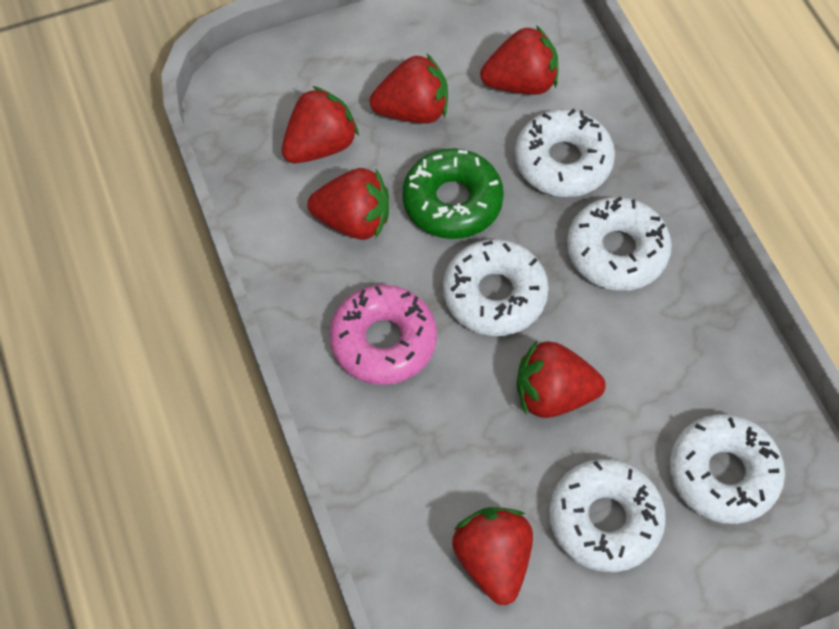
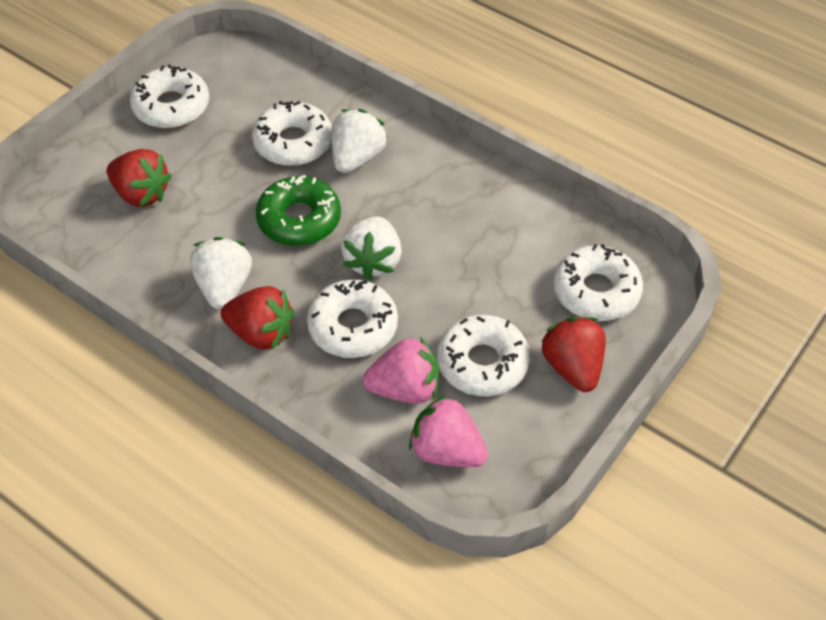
pink donut: [329,285,437,385] = 1 -> none = 0
pink strawberry: none = 0 -> [363,337,439,404] [409,395,488,467] = 2
red strawberry: [282,86,359,163] [307,168,389,240] [370,54,448,124] [452,507,533,605] [480,25,558,95] [517,341,606,418] = 6 -> [106,149,172,207] [221,286,294,350] [541,317,606,392] = 3
white strawberry: none = 0 -> [190,237,252,309] [332,109,388,173] [341,217,402,280] = 3

